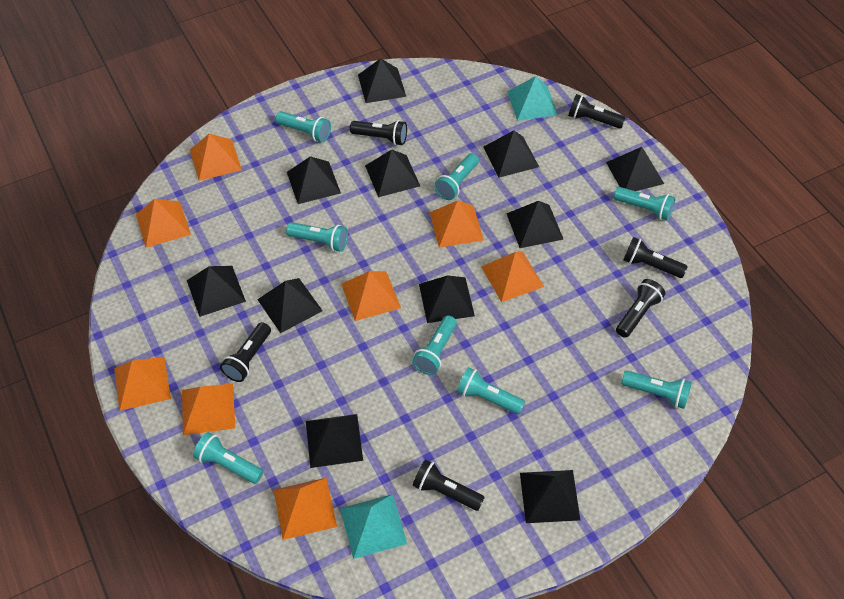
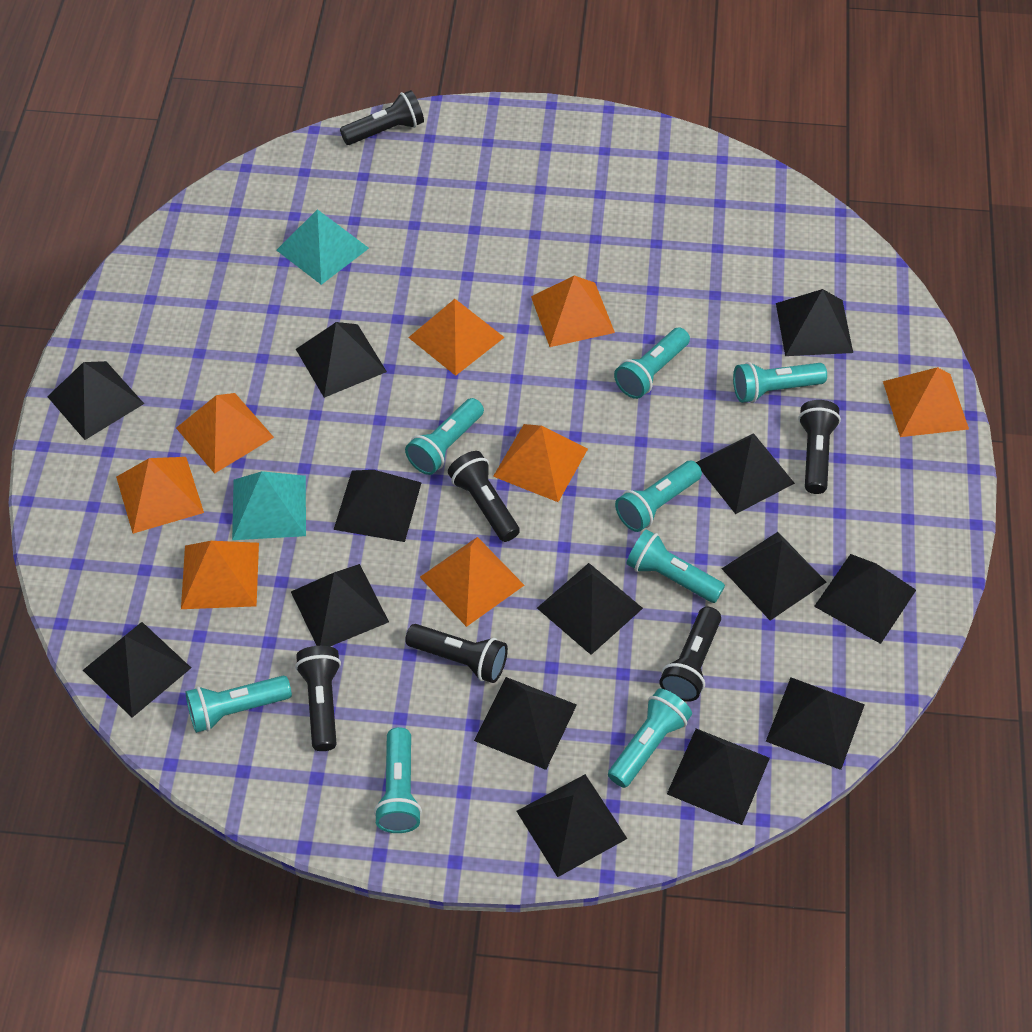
black pyramid: [187,266,246,317] [257,278,323,333] [287,156,341,204] [306,414,363,468] [358,58,406,103] [365,150,420,197] [419,275,475,323] [483,130,539,178] [506,201,564,248] [520,470,580,523] [606,147,664,191] = 11 -> [47,361,144,440] [83,622,191,718] [291,564,389,646] [296,322,387,398] [334,470,422,542] [474,677,577,770] [516,774,627,877] [537,563,643,655] [667,728,770,825] [696,433,795,514] [722,532,827,620] [766,677,865,770] [776,289,853,356] [814,554,916,644] = 14

